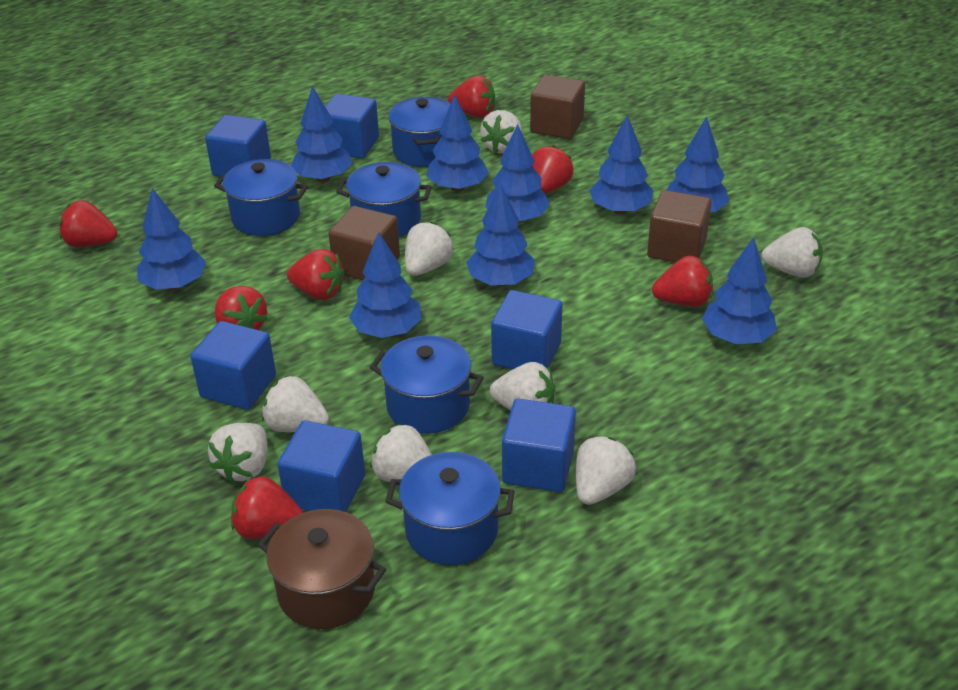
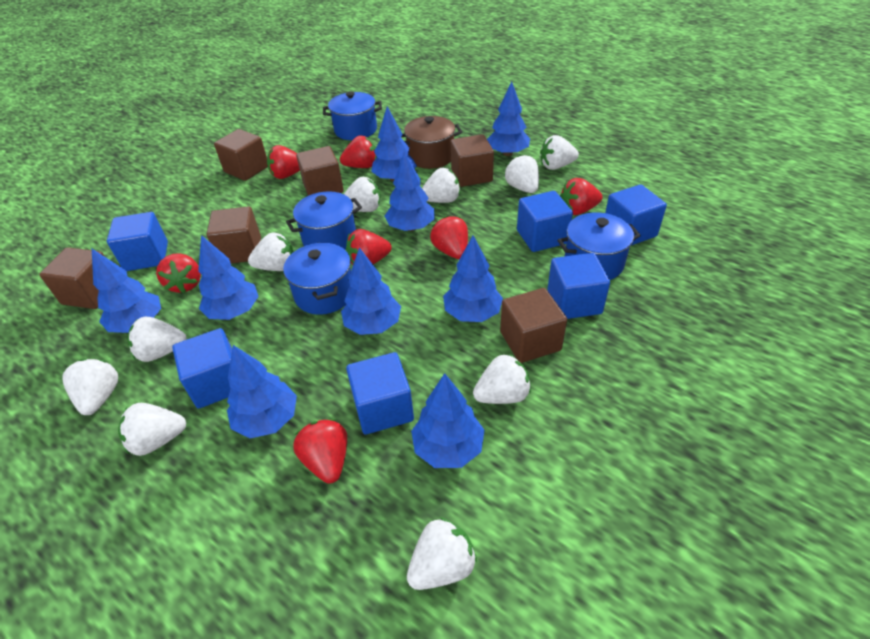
blue pot: [214,159,308,236] [336,162,432,237] [370,335,484,434] [385,452,515,565] [388,97,451,167] = 5 -> [283,243,351,315] [286,191,362,250] [323,91,382,140] [557,212,641,280] = 4
brown cube: [329,206,400,280] [530,75,585,139] [647,190,711,262] = 3 -> [39,247,105,309] [207,206,261,264] [214,129,268,181] [296,146,344,196] [451,134,494,187] [500,288,567,363] = 6
white strawberry: [208,423,268,483] [262,376,329,432] [370,423,432,482] [405,222,454,276] [480,110,522,153] [490,362,555,411] [576,436,636,505] [762,227,823,278] = 8 -> [62,359,118,415] [118,403,186,456] [128,317,187,362] [248,233,293,271] [344,177,381,212] [407,517,477,590] [422,168,460,203] [473,354,531,404] [504,155,539,193] [540,135,579,170] = 10

